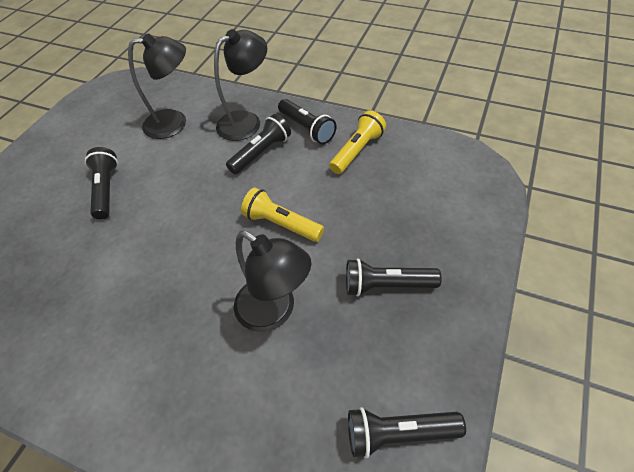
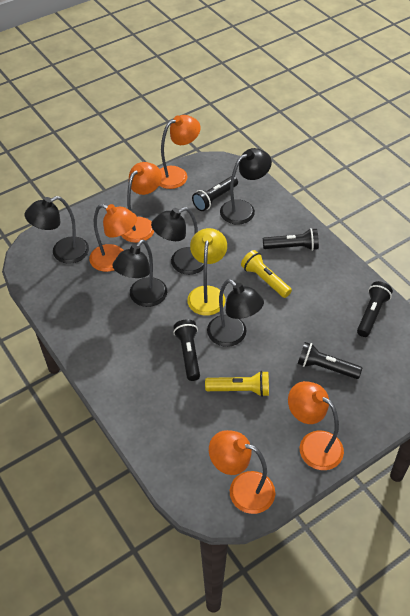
black lamp: [128,34,186,139] [214,29,267,141] [234,231,311,332] = 3 -> [25,196,89,264] [112,240,167,307] [151,207,204,275] [207,279,264,347] [220,148,272,225] = 5
orange lamp: none = 0 -> [89,204,137,272] [121,162,162,243] [159,115,201,189] [209,430,275,514] [288,381,344,470] = 5
yellow lamp: none = 0 -> [187,228,227,316] = 1

